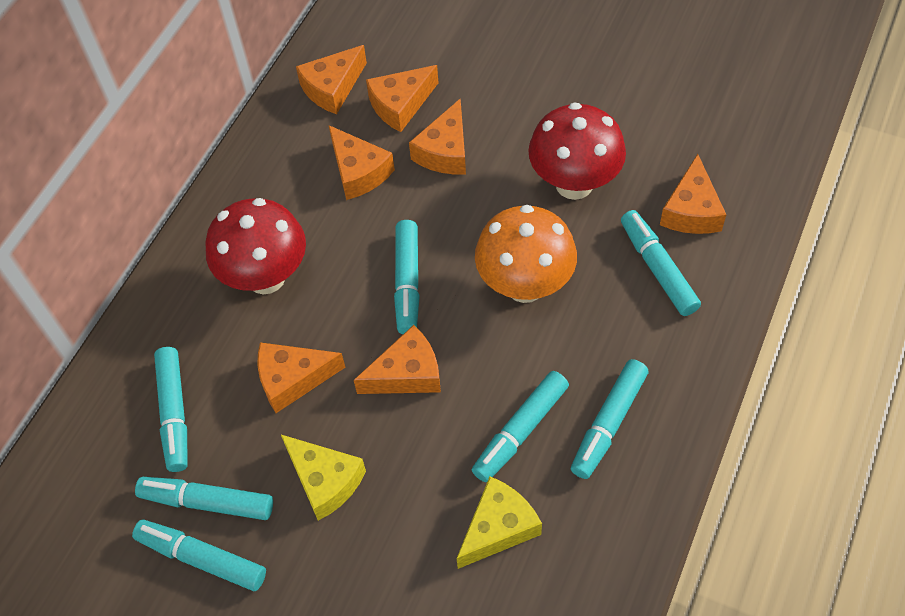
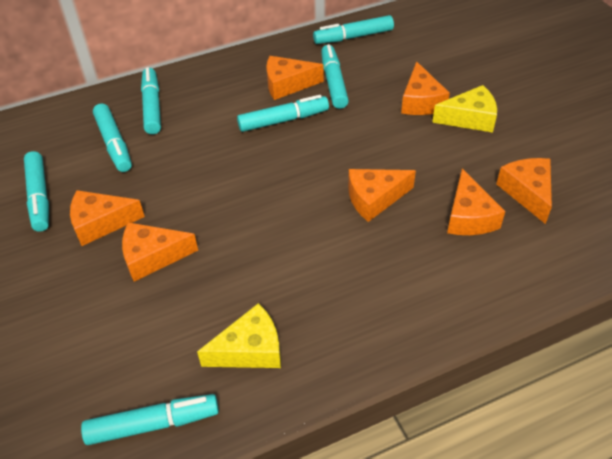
orange mushroom: [475,205,577,303] = 1 -> none = 0
red mushroom: [205,198,306,294] [528,102,626,200] = 2 -> none = 0

